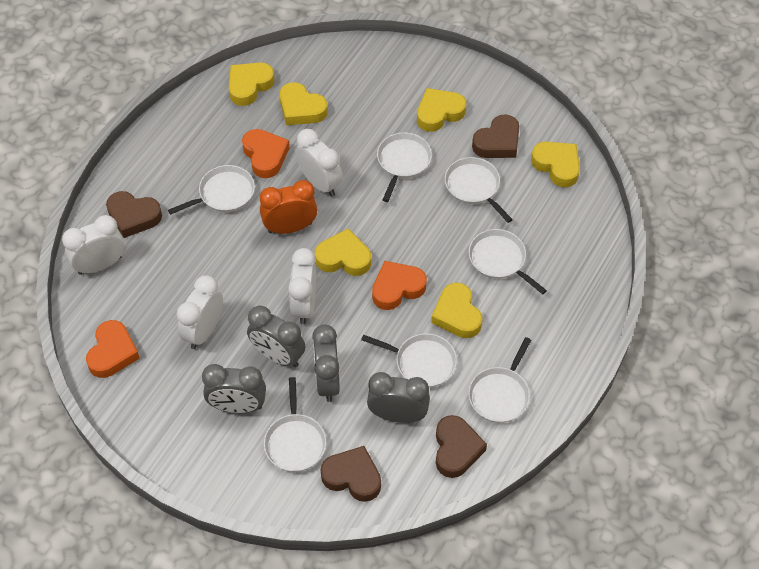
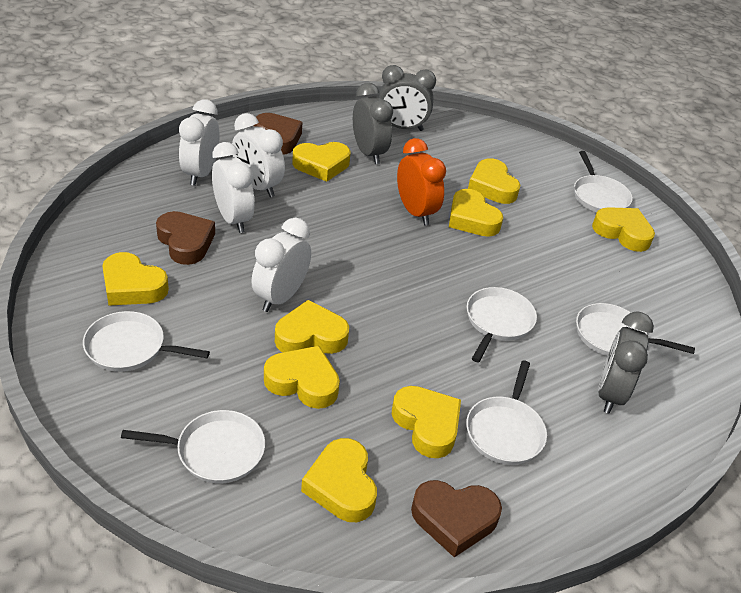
brown heart: [106,191,162,238] [321,446,381,502] [436,415,487,478] [472,114,519,158] = 4 -> [156,211,215,265] [254,113,302,155] [411,480,502,557] = 3
grey clock: [202,364,266,413] [247,306,305,367] [312,324,340,402] [367,372,430,423] = 4 -> [353,83,393,164] [379,65,436,131] [598,311,654,414] = 3
orange heart: [86,320,140,378] [242,129,289,178] [372,261,427,310] = 3 -> none = 0
white pan: [168,165,255,215] [264,377,326,472] [361,333,457,388] [377,132,432,202] [445,157,513,223] [468,337,531,423] [469,229,547,295] = 7 -> [83,311,210,372] [121,410,265,483] [466,360,547,465] [467,287,537,363] [574,151,633,212] [576,303,695,356] = 6
yellow heart: [229,62,275,106] [279,82,328,125] [315,229,371,276] [417,88,466,132] [431,283,483,338] [531,142,580,187] = 6 -> [102,252,169,306] [264,346,340,409] [275,300,349,354] [292,142,350,182] [301,438,377,522] [392,386,461,458] [449,189,503,237] [468,158,520,204] [592,207,655,252] = 9

